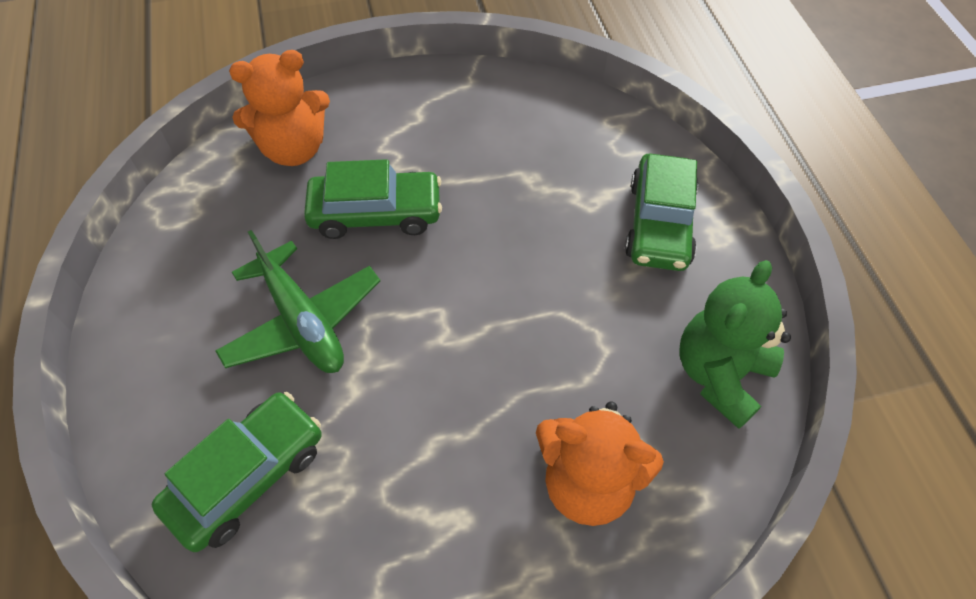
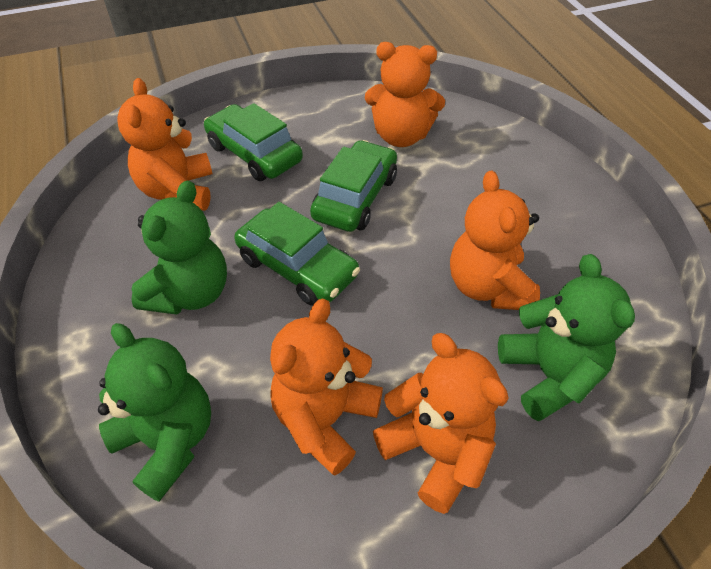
green plane: [215,230,380,373] = 1 -> none = 0
green teddy bear: [679,260,791,429] = 1 -> [98,323,211,502] [131,180,227,315] [498,254,635,421] = 3
orange teddy bear: [229,50,330,166] [536,401,664,526] = 2 -> [117,78,212,211] [270,299,383,476] [365,42,445,147] [373,333,508,514] [450,170,540,310] = 5

